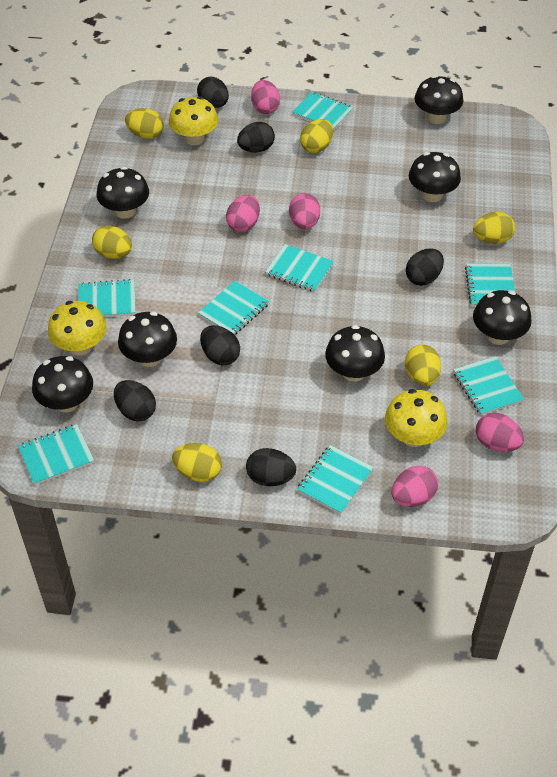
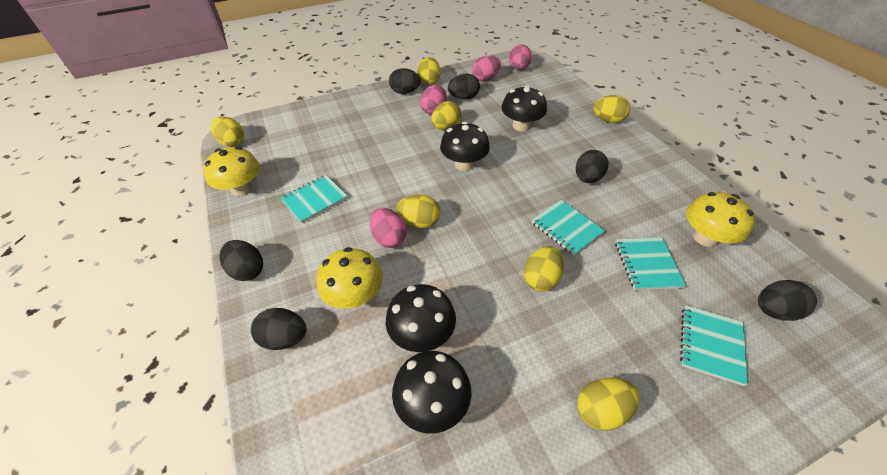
black mushroom: [32,356,93,412] [96,167,149,219] [118,312,177,367] [325,325,385,382] [409,152,461,202] [414,75,463,124] [473,290,531,345] = 7 -> [386,284,456,352] [392,351,471,434] [440,122,490,171] [501,85,547,132] = 4
pink egg: [226,195,260,232] [251,80,280,114] [289,193,320,229] [392,466,438,507] [476,413,524,452] = 5 -> [370,208,407,248] [420,85,447,115] [472,55,501,81] [509,44,532,70] = 4
turquoise notebook: [18,424,94,485] [78,279,136,317] [198,281,269,335] [265,244,334,292] [292,92,353,131] [297,445,374,514] [453,356,524,415] [465,263,515,307] = 8 -> [281,175,348,223] [532,200,605,256] [615,237,686,290] [680,305,748,386] = 4
yellow egg: [92,225,132,259] [125,108,164,139] [172,443,222,482] [300,119,333,153] [405,345,441,386] [473,212,515,244] = 6 -> [211,117,244,147] [396,195,440,228] [417,57,441,85] [431,101,462,130] [523,246,564,292] [577,378,640,431] [593,95,630,123] = 7

